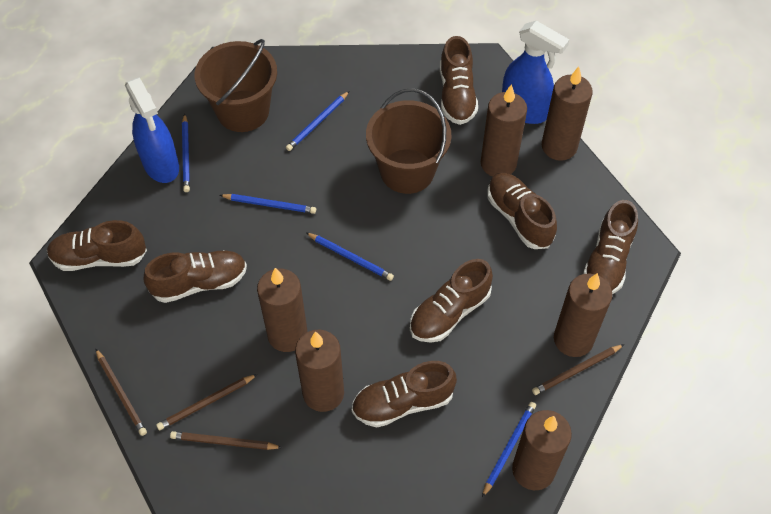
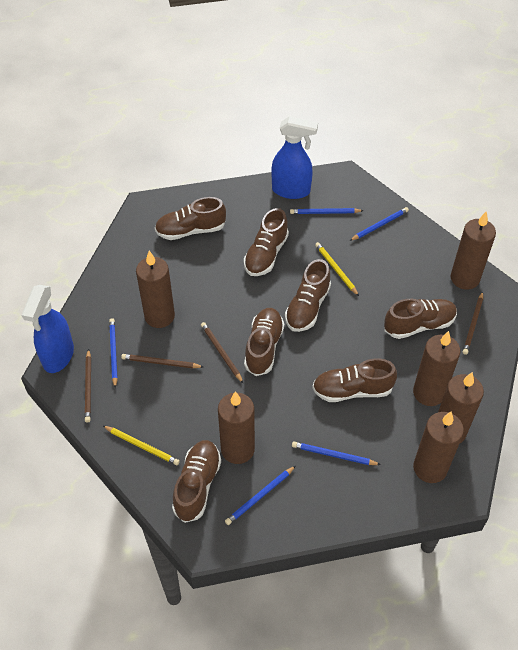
brown bucket: [195,39,277,132] [366,88,451,194] = 2 -> none = 0
yellow pencil: none = 0 -> [103,426,180,465] [315,242,359,296] = 2

